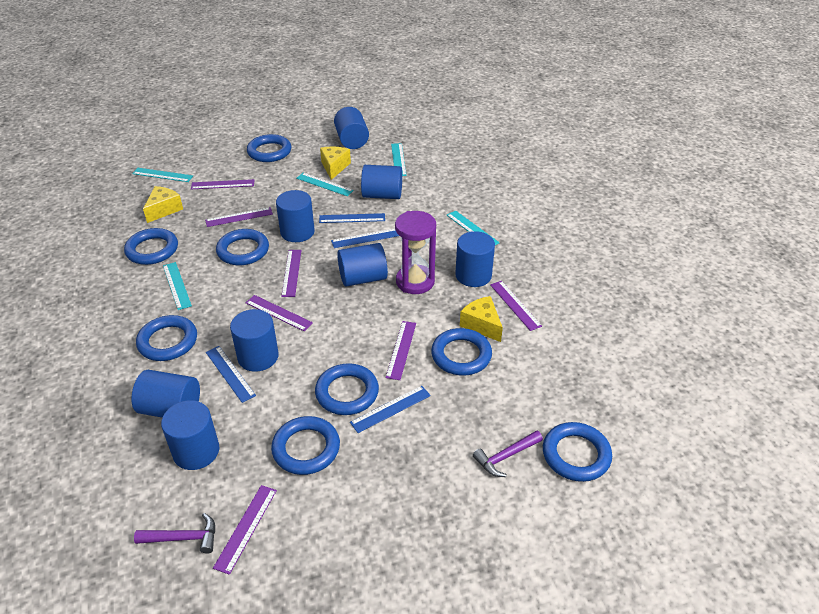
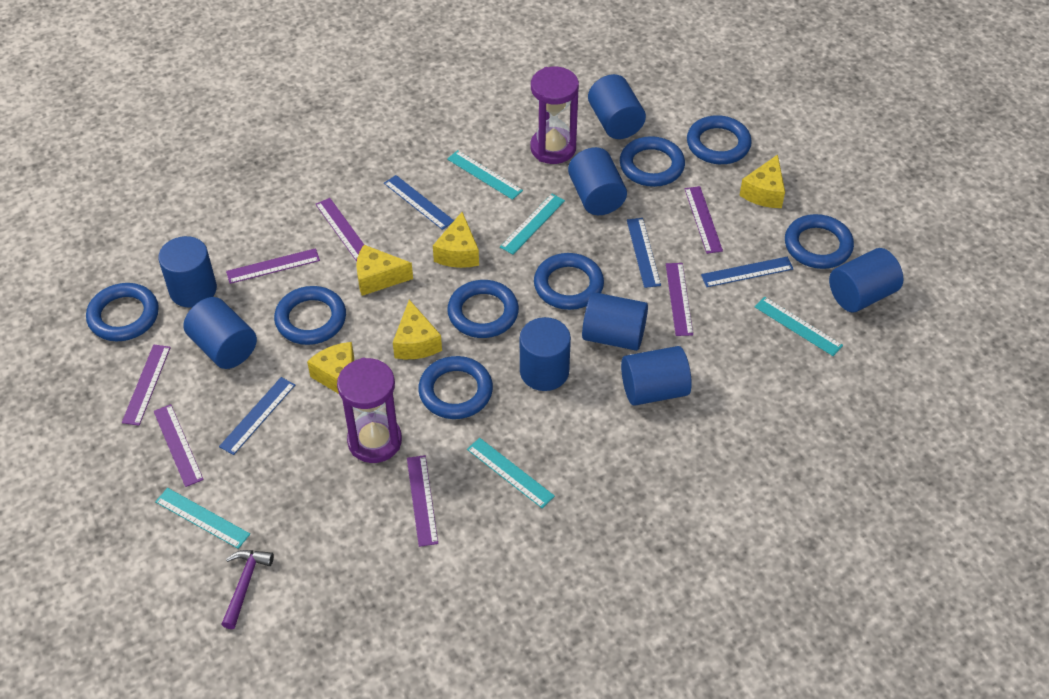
purple hammer: [134,513,215,554] [473,430,543,477] = 2 -> [221,550,274,629] = 1
purple hourglass: [395,211,436,294] = 1 -> [337,358,402,463] [531,67,579,164] = 2
yellow cheese: [143,186,183,223] [320,146,351,180] [460,296,503,342] = 3 -> [307,342,354,394] [356,245,413,296] [393,300,442,359] [433,212,479,268] [739,155,785,208] = 5

